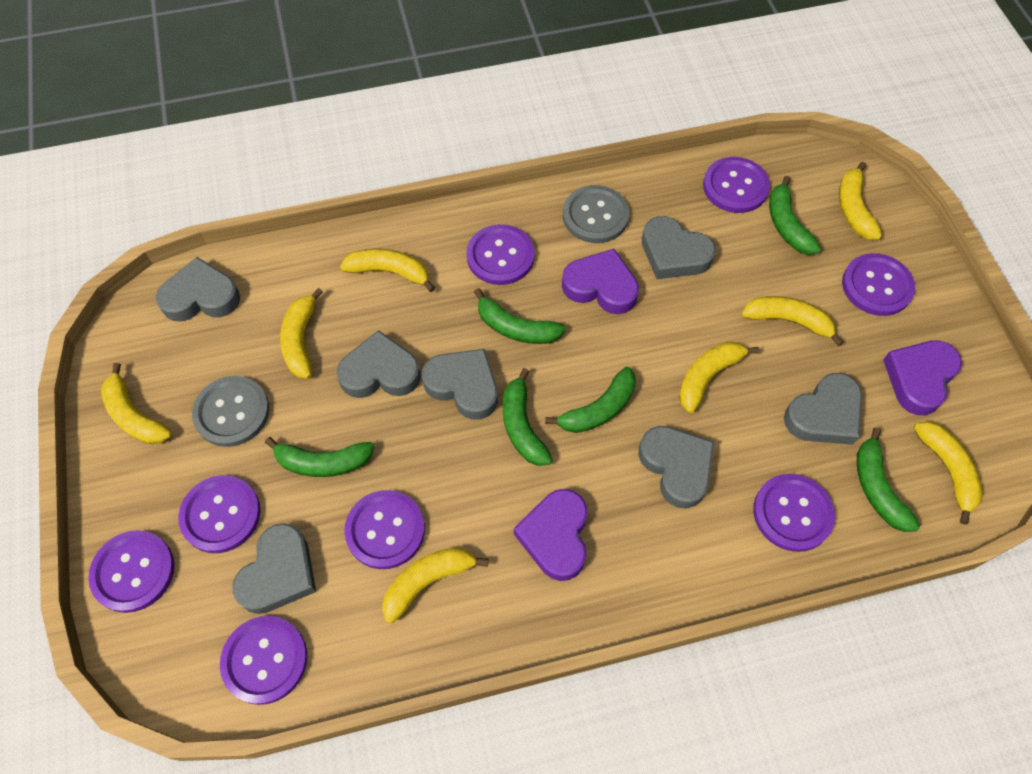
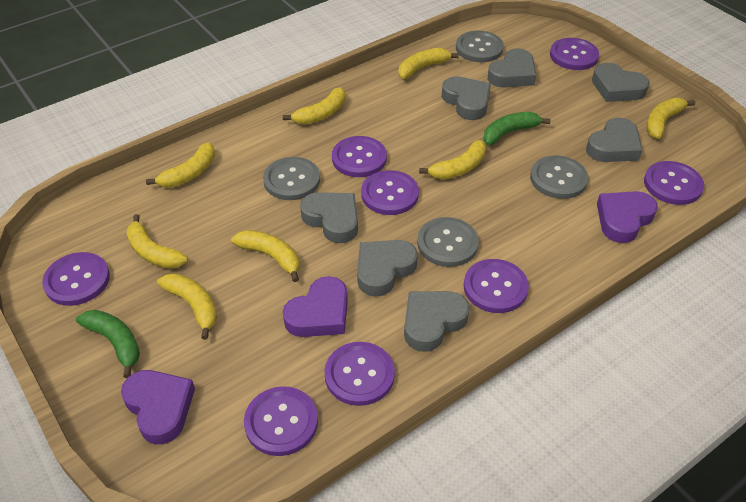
green banana: [265,437,374,477] [474,288,566,344] [503,368,553,466] [545,367,636,433] [769,176,821,255] [857,427,920,532] = 6 -> [76,310,140,378] [483,112,551,145] = 2
grey button: [192,376,269,447] [563,185,630,243] = 2 -> [263,157,320,200] [417,217,479,267] [456,31,504,62] [530,155,588,199] = 4

